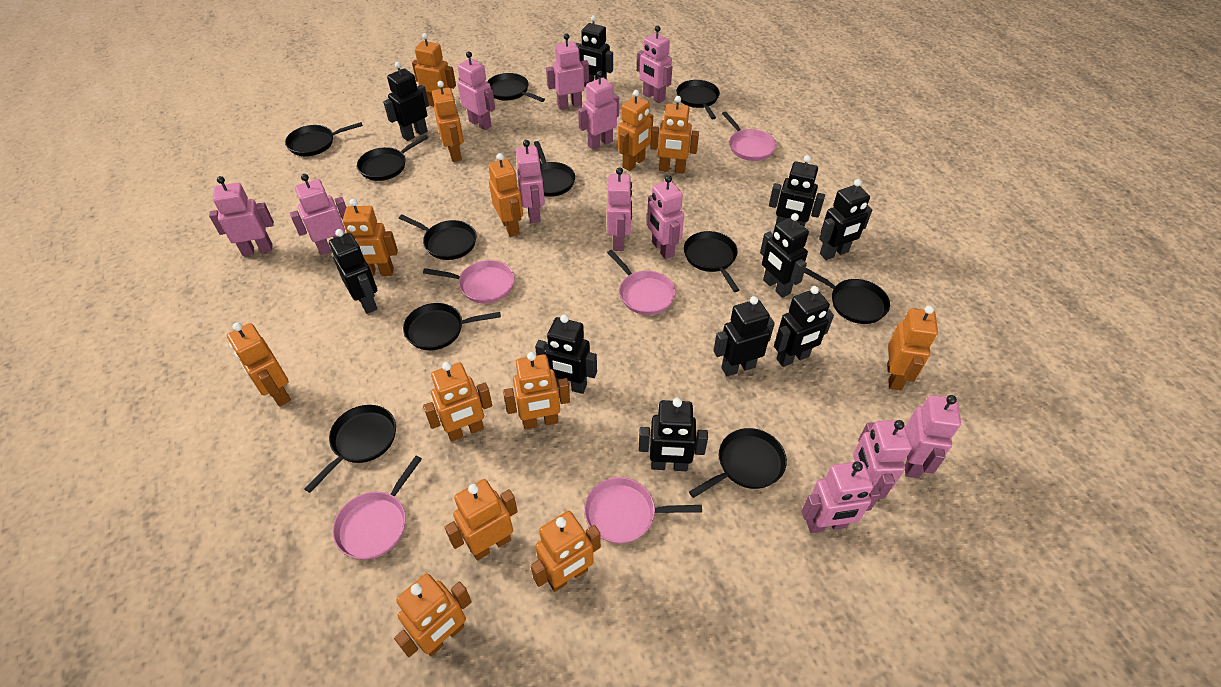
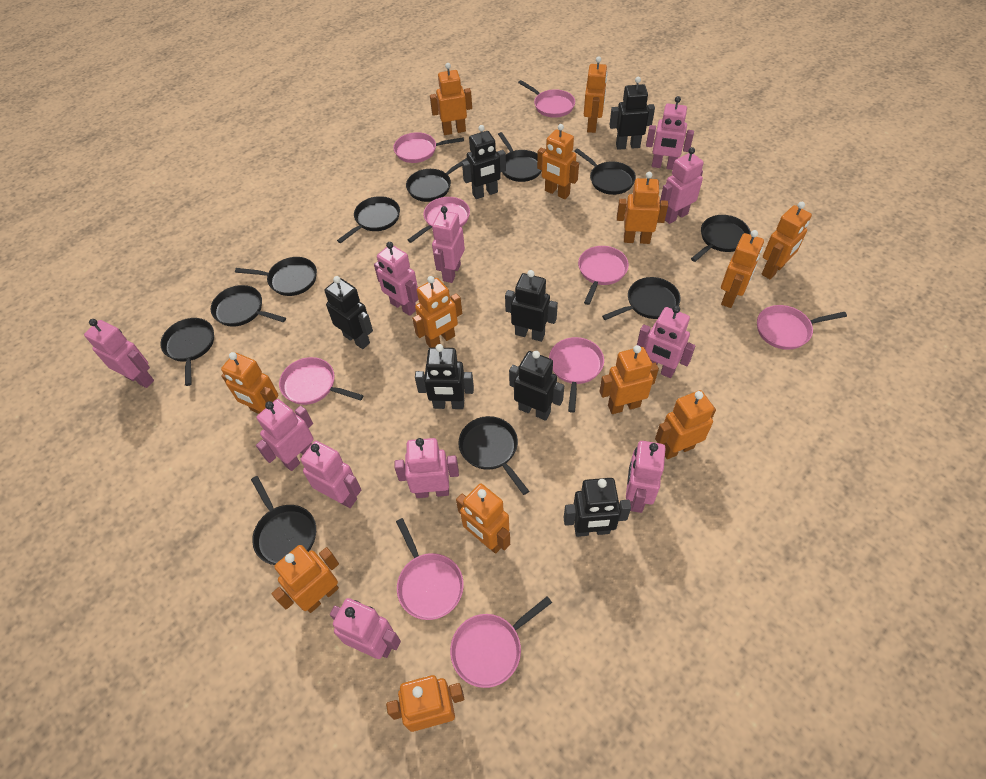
black robot: [329,229,377,314] [383,62,429,141] [535,314,597,394] [576,15,613,87] [639,398,708,471] [713,296,775,376] [760,213,809,298] [769,155,825,227] [774,286,834,367] [819,179,872,260] = 10 -> [324,276,373,349] [415,344,474,409] [462,125,506,199] [505,270,558,342] [509,351,564,421] [564,478,631,537] [610,77,655,150] = 7
pink pan: [332,456,422,560] [423,260,515,304] [584,477,702,544] [607,250,676,315] [722,112,776,161] = 5 -> [279,357,364,405] [393,132,464,163] [396,518,464,620] [408,197,470,243] [450,596,552,688] [518,80,575,118] [549,337,604,413] [578,246,629,305] [757,305,847,350] = 9
pink robot: [209,176,274,256] [290,174,346,255] [458,51,495,130] [516,140,545,223] [546,33,589,110] [578,71,619,150] [607,167,632,251] [637,26,672,103] [647,175,684,259] [801,461,881,533] [853,420,912,499] [905,395,961,478] = 12 -> [84,319,154,388] [256,399,314,471] [301,441,361,508] [330,598,401,659] [374,242,418,316] [394,438,459,498] [432,206,465,283] [626,441,666,513] [637,306,695,378] [646,96,694,170] [660,147,704,224] = 11

